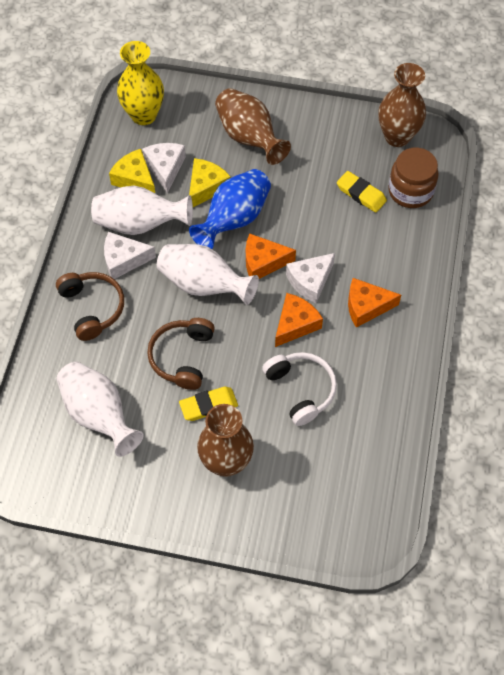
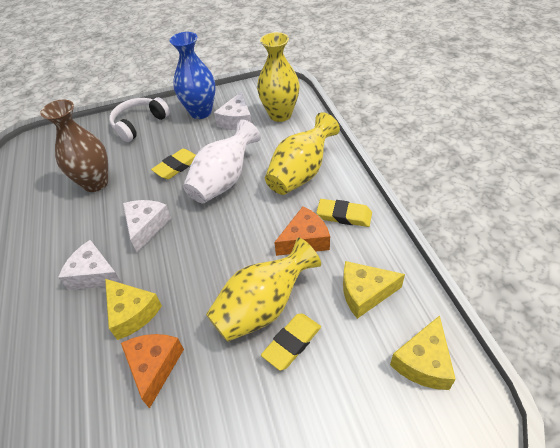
brown headphones: [56,272,124,341] [147,318,215,390] = 2 -> none = 0
brown jar: [388,148,439,208] = 1 -> none = 0
brown vase: [197,404,254,477] [215,88,291,165] [378,63,426,147] = 3 -> [40,100,108,192] = 1
orange cheese: [246,234,296,279] [275,293,323,347] [348,278,401,328] = 3 -> [121,334,184,409] [274,206,330,256] = 2
white vase: [57,361,144,457] [91,186,193,235] [157,244,259,305] = 3 -> [183,119,261,203] = 1
yellow cheese: [109,149,155,193] [189,158,231,207] = 2 -> [105,279,162,340] [343,261,405,319] [390,315,456,390] = 3
yellow eraser: [179,386,238,421] [337,171,387,213] = 2 -> [151,149,196,179] [261,313,321,371] [316,199,372,227] = 3
yellow vase: [117,41,164,125] = 1 -> [206,238,321,342] [257,32,299,122] [265,112,340,195] = 3

